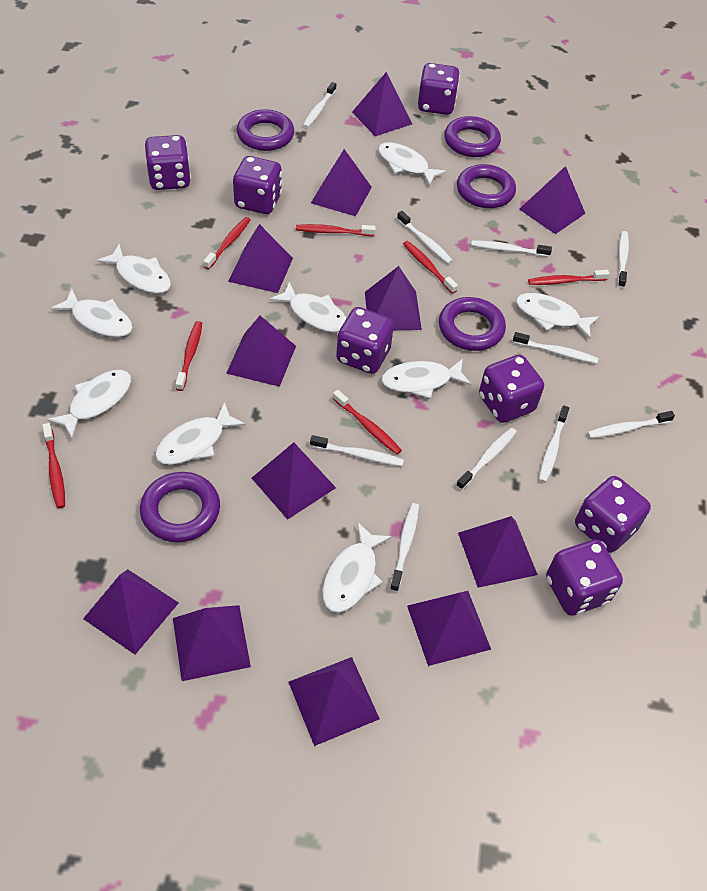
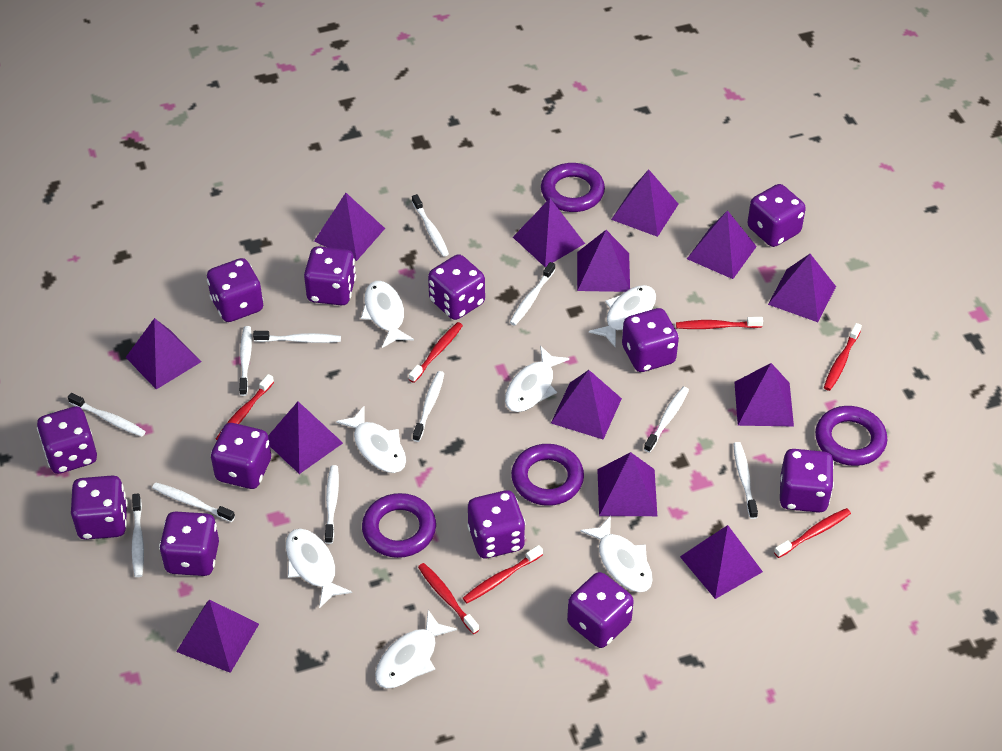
purple dice: [145,135,191,190] [233,156,282,214] [336,307,394,374] [418,63,460,115] [479,355,544,423] [546,540,623,616] [575,476,651,553] = 7 -> [37,406,97,474] [71,475,128,540] [159,511,219,576] [207,258,263,322] [211,423,271,489] [304,246,356,305] [428,254,485,320] [467,490,525,558] [567,572,634,648] [622,308,679,372] [747,184,806,247] [780,449,834,513] = 12
purple pyramid: [83,569,179,654] [173,605,251,681] [226,316,296,387] [228,224,293,293] [252,442,336,520] [289,657,380,746] [311,149,372,216] [352,72,412,136] [365,266,422,330] [407,591,491,666] [458,516,538,588] [519,166,585,234] = 12 -> [126,318,201,389] [176,599,259,673] [268,402,343,474] [314,193,385,261] [513,199,585,267] [551,370,622,440] [577,230,630,292] [597,452,657,516] [611,169,678,237] [680,525,763,599] [687,210,757,279] [734,363,794,426] [768,254,836,322] = 13
purple ring: [140,472,220,542] [237,109,294,151] [439,297,506,351] [444,116,501,157] [457,164,516,208] = 5 -> [362,493,436,558] [511,444,584,506] [541,163,605,212] [815,406,887,466] = 4
white fish: [47,370,131,439] [50,289,133,337] [96,244,171,294] [155,402,246,465] [269,281,347,333] [322,522,392,613] [378,142,447,186] [381,359,471,399] [516,293,599,339] = 9 -> [286,529,352,608] [336,406,406,473] [361,281,414,348] [375,610,457,689] [505,346,569,412] [580,516,653,592] [589,285,656,347] = 7
white toothbrush: [303,82,336,128] [310,435,404,466] [390,503,419,592] [397,211,453,264] [456,427,517,490] [471,240,552,257] [513,332,598,364] [539,405,569,483] [587,411,675,438] [618,231,629,288] = 10 -> [68,393,146,437] [132,493,144,577] [152,483,235,522] [239,326,252,396] [253,331,341,343] [325,465,339,544] [412,194,449,257] [413,371,444,442] [510,262,555,325] [644,386,689,453] [733,442,758,519] = 11

